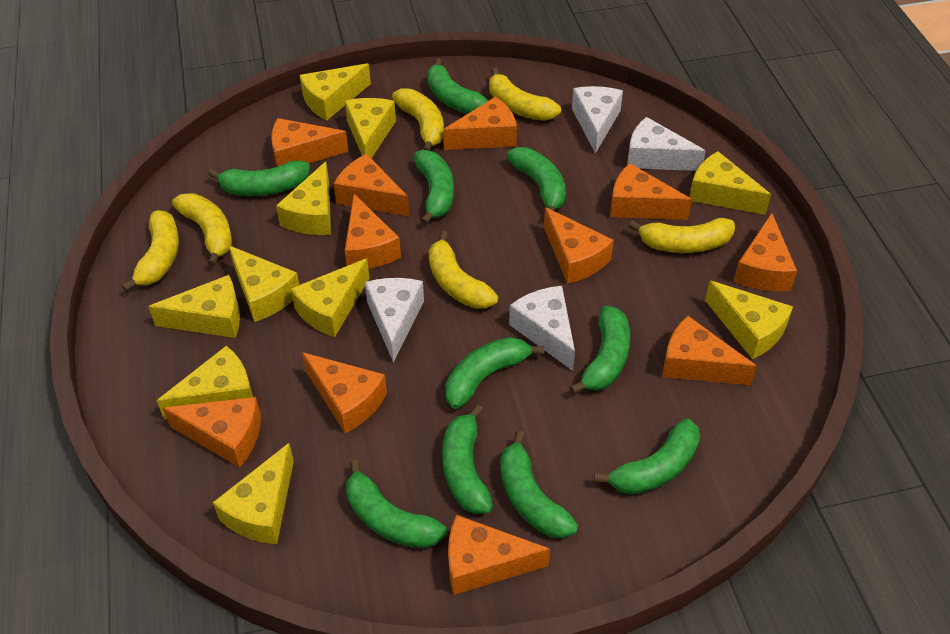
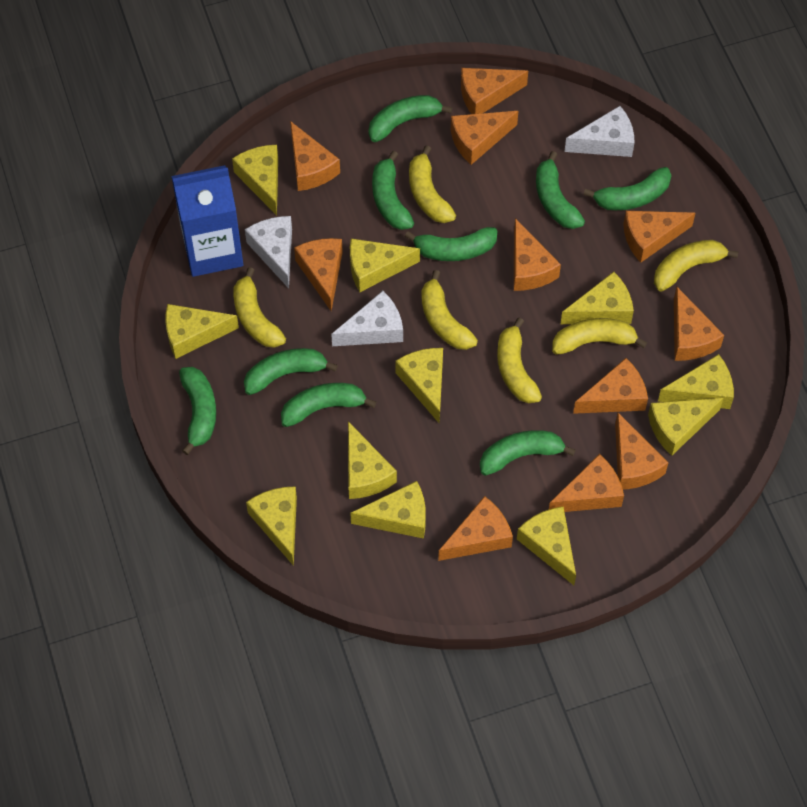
blue carton: none = 0 -> [171,165,243,277] = 1
green banana: [208,160,310,196] [346,459,447,549] [413,150,454,225] [427,58,488,114] [442,404,493,514] [445,337,544,409] [500,431,578,538] [506,147,566,211] [570,306,630,394] [594,418,700,495] = 10 -> [179,367,216,455] [244,348,338,395] [281,383,376,427] [368,95,452,142] [372,151,414,230] [405,227,498,261] [480,430,576,476] [536,151,585,229] [584,167,671,210] = 9
white cheese: [365,278,424,363] [509,286,575,371] [572,86,623,154] [627,117,706,171] = 4 -> [245,216,292,288] [331,291,403,346] [564,106,634,157] = 3
yellow cheese: [148,275,240,338] [157,346,253,419] [213,443,294,544] [228,245,299,322] [276,161,331,235] [291,258,370,337] [300,63,371,121] [345,98,396,159] [689,151,771,215] [705,281,793,359] = 10 -> [165,304,239,359] [232,145,278,215] [246,487,297,566] [348,421,397,499] [350,239,420,292] [350,481,426,539] [395,348,443,424] [517,506,576,585] [561,272,634,324] [648,398,723,456] [658,354,734,409] = 11

